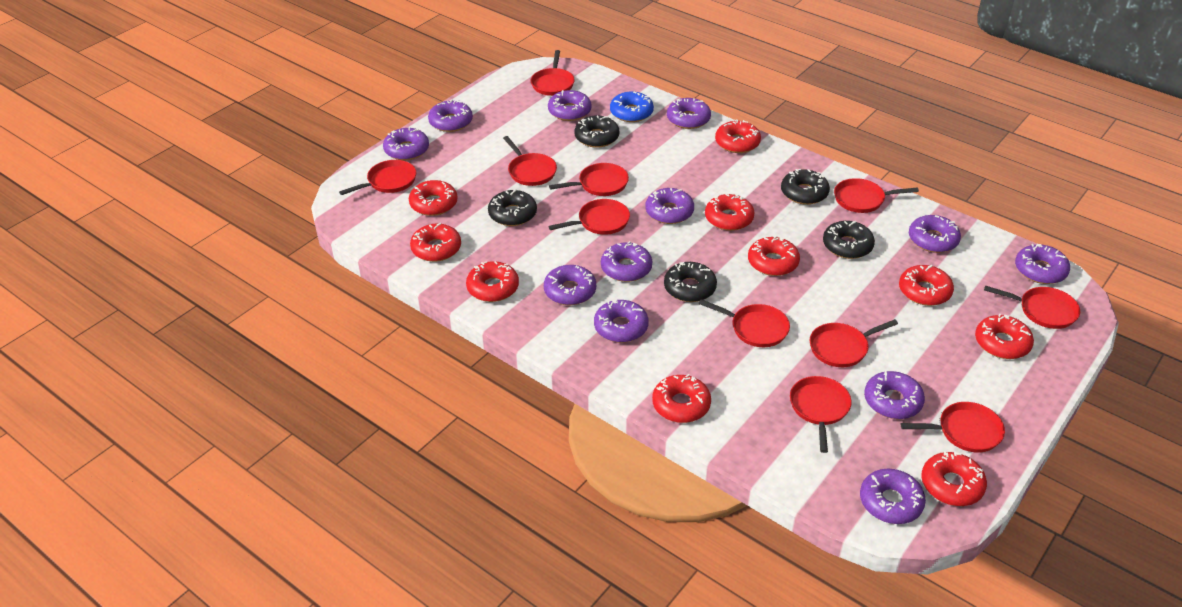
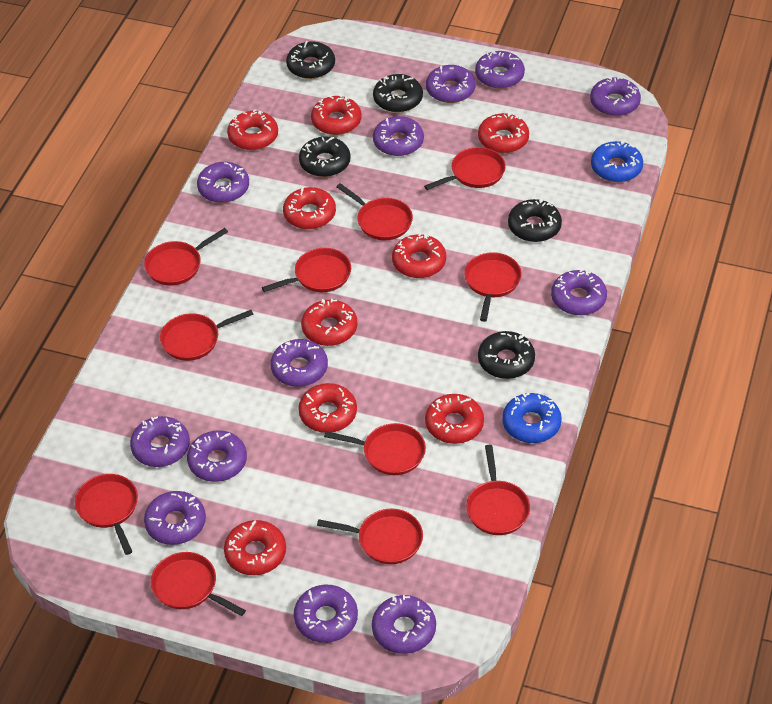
blue donut: [610,91,654,122] = 1 -> [502,393,562,443] [591,140,643,182] = 2
red donut: [409,180,458,216] [410,223,461,262] [466,261,519,302] [652,374,711,423] [705,194,755,231] [715,119,761,153] [748,236,800,276] [899,265,954,306] [921,451,987,506] [975,313,1034,359] = 10 -> [224,520,286,575] [227,109,278,150] [283,187,336,229] [298,383,357,433] [301,299,357,346] [311,95,361,135] [392,233,446,278] [425,394,484,444] [478,113,529,153] = 9

